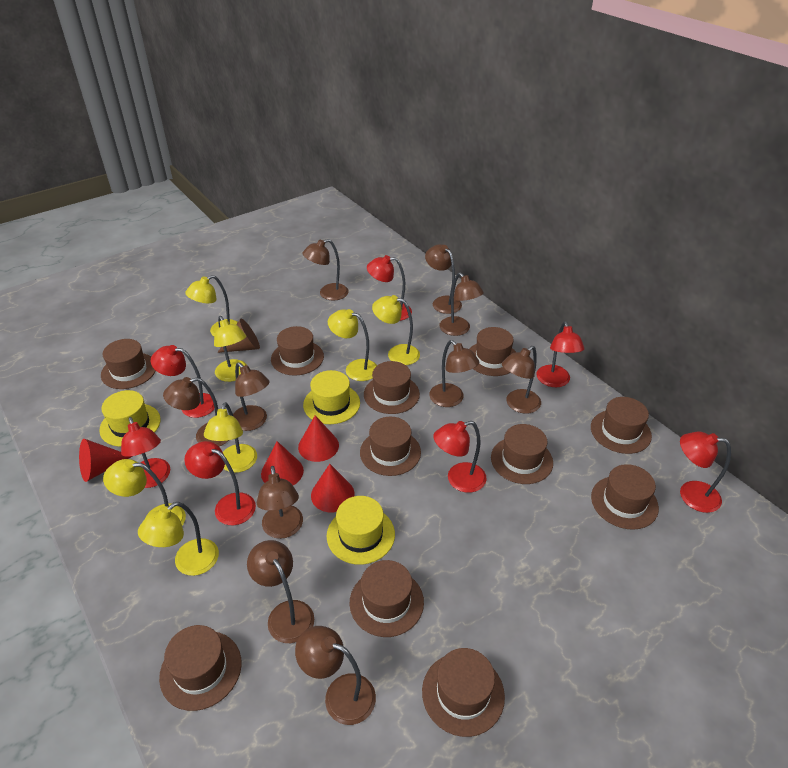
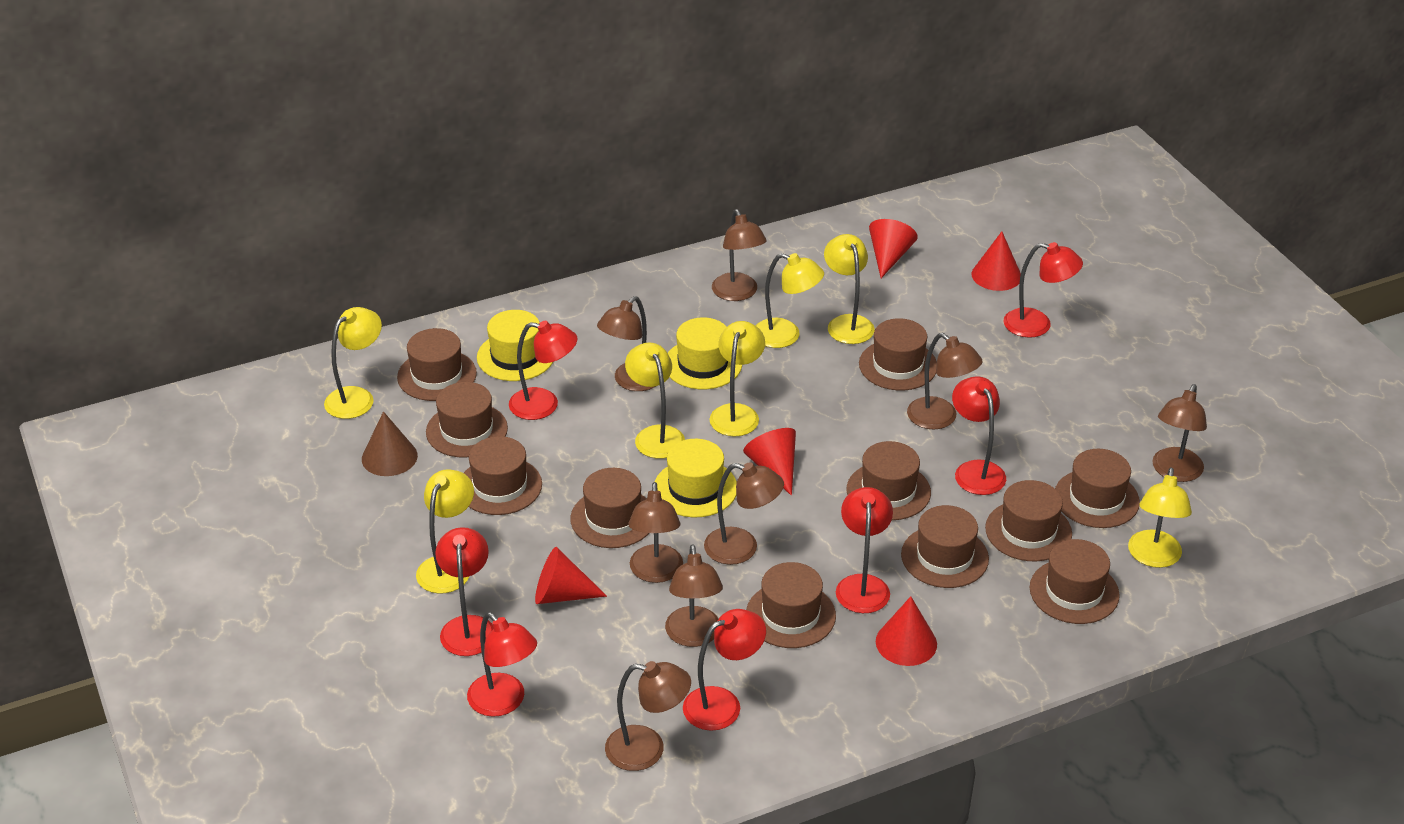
brown lamp: [163,377,229,446] [233,362,270,431] [247,540,314,643] [257,466,303,539] [295,626,376,725] [302,239,349,301] [425,244,462,314] [429,340,479,407] [439,273,484,336] [502,346,541,414] = 10 -> [597,296,656,391] [605,661,691,771] [628,482,683,583] [665,544,723,647] [704,462,784,565] [712,209,767,301] [907,333,983,429] [1152,384,1207,482] = 8
red cone: [79,439,132,482] [261,441,304,485] [298,415,339,462] [311,464,355,512] = 4 -> [535,547,607,604] [743,428,796,496] [869,219,918,278] [876,596,937,666] [972,231,1021,291] = 5

